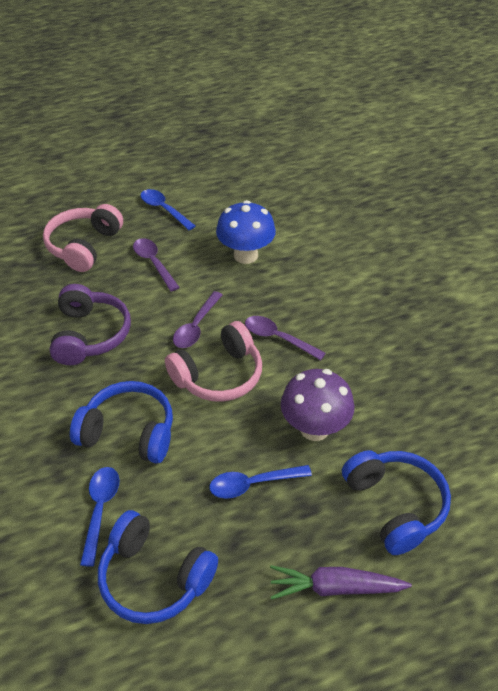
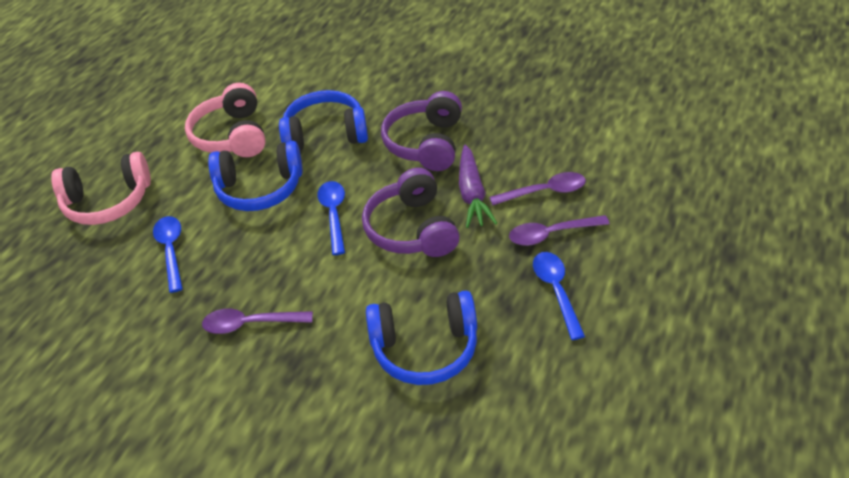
blue mushroom: [216,200,276,264] = 1 -> none = 0
purple headphones: [49,284,131,365] = 1 -> [362,168,460,257] [381,91,462,171] = 2
purple mushroom: [281,369,354,441] = 1 -> none = 0

